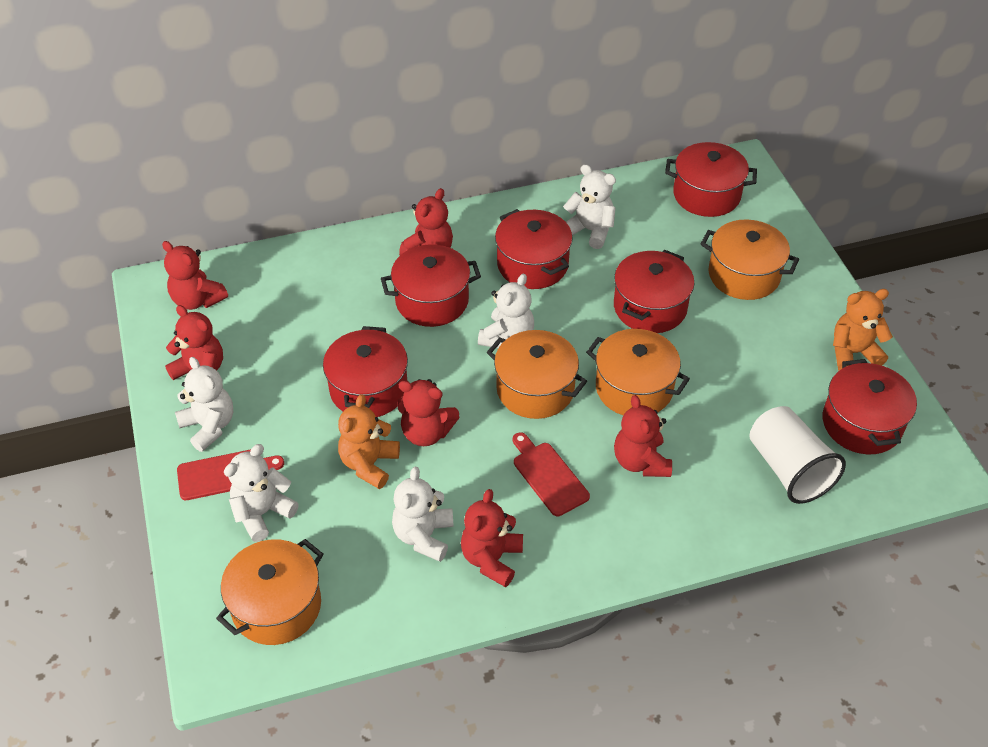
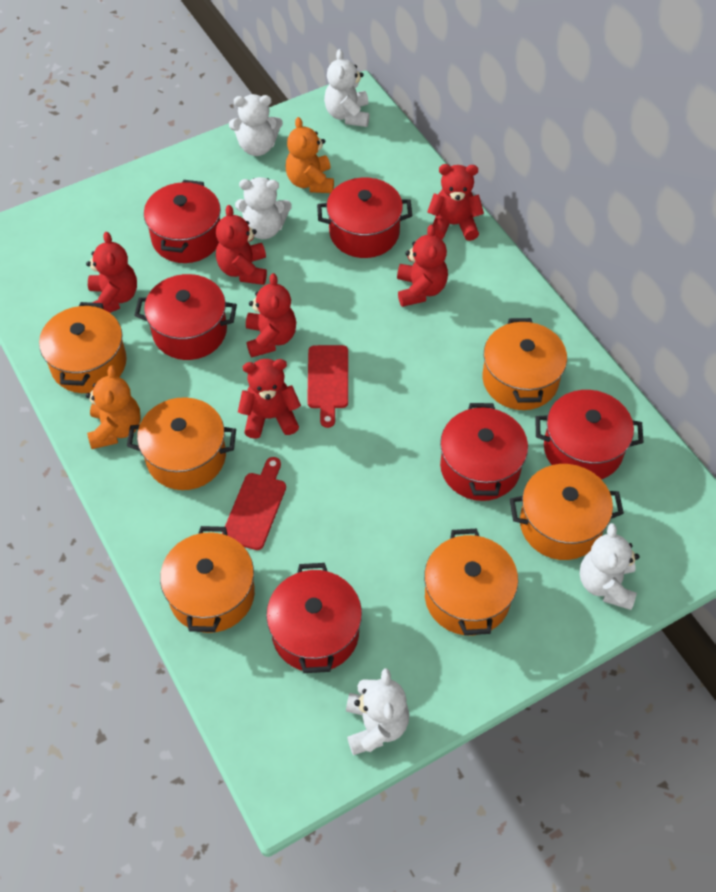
orange pot: [216,539,324,645] [487,330,587,419] [586,329,690,415] [701,220,799,300] = 4 -> [39,302,127,393] [127,397,236,490] [160,526,255,633] [424,529,518,636] [482,318,567,410] [510,464,624,560] = 6
white cup: [749,406,846,504] = 1 -> none = 0

